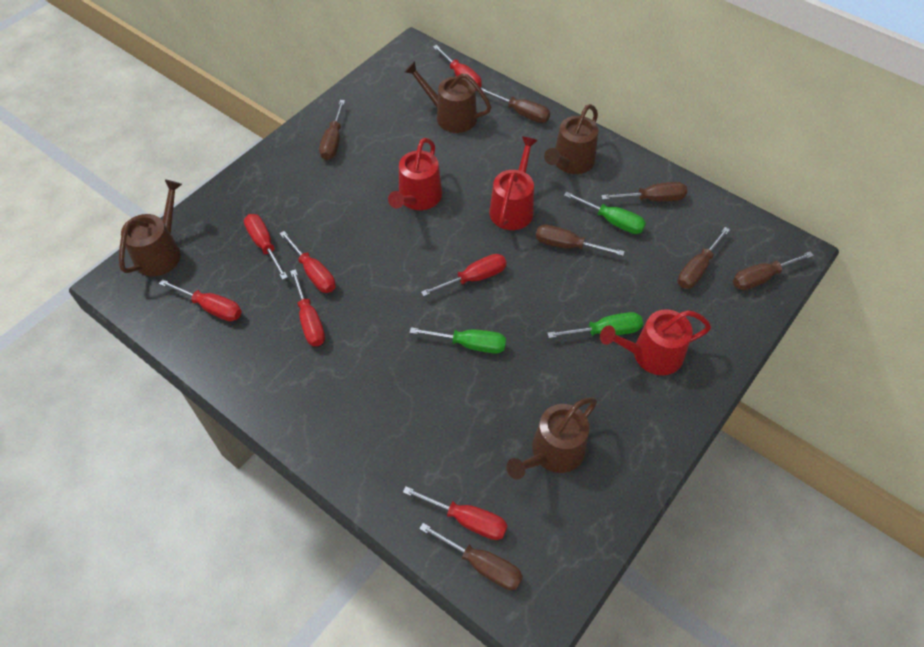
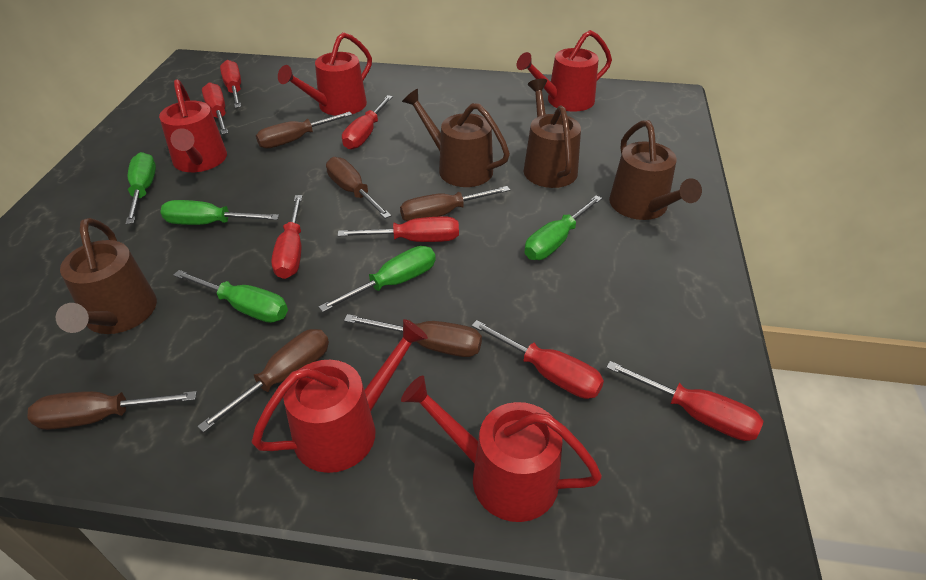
brown screwdriver: [319,100,345,160] [419,523,523,590] [481,88,550,123] [536,225,625,256] [601,182,687,201] [678,227,730,289] [733,252,814,290] = 7 -> [28,391,197,430] [197,329,329,433] [256,112,352,149] [326,157,391,219] [344,314,482,357] [400,186,510,221] = 6
green screwdriver: [410,327,506,353] [547,312,643,338] [564,192,646,234] = 3 -> [126,152,156,224] [160,200,279,225] [173,270,288,323] [318,246,436,312] [525,195,602,260] = 5
red watering can: [388,138,442,210] [489,137,538,230] [600,309,711,375] = 3 -> [159,79,227,172] [252,319,428,473] [278,32,372,116] [401,375,602,522] [517,30,612,112] = 5

